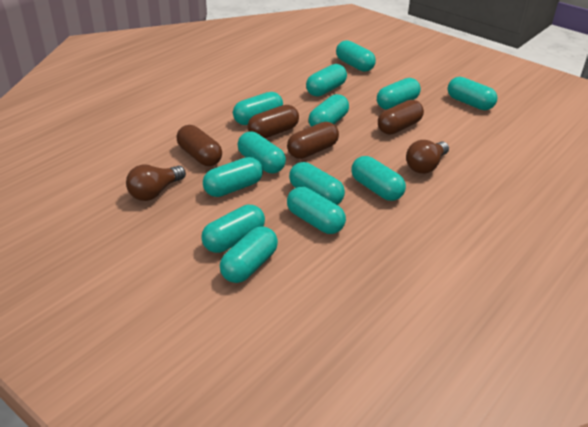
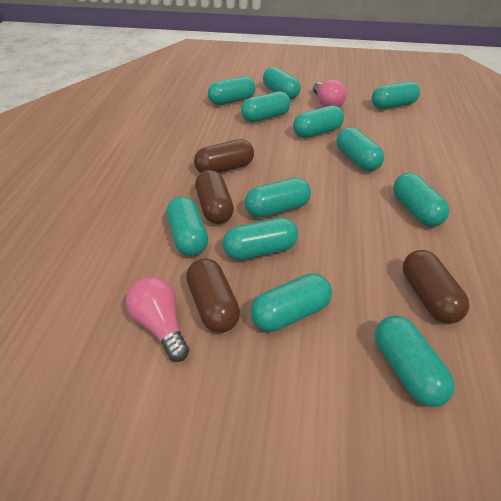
brown light bulb: [126,164,186,201] [406,140,449,174] = 2 -> none = 0
pink light bulb: none = 0 -> [126,277,189,362] [313,80,347,107] = 2
turquoise capsule: [201,204,265,253] [203,157,263,197] [220,226,278,283] [233,92,283,125] [238,131,286,173] [287,187,346,234] [289,162,345,205] [306,64,347,97] [308,94,349,126] [336,40,376,72] [351,156,406,201] [377,78,421,110] [448,77,497,110] = 13 -> [167,196,208,256] [208,76,256,105] [223,217,298,260] [241,91,291,122] [245,177,311,218] [251,273,332,332] [263,67,301,100] [293,105,344,138] [336,127,384,171] [371,81,420,109] [375,316,455,407] [393,173,450,227] = 12

